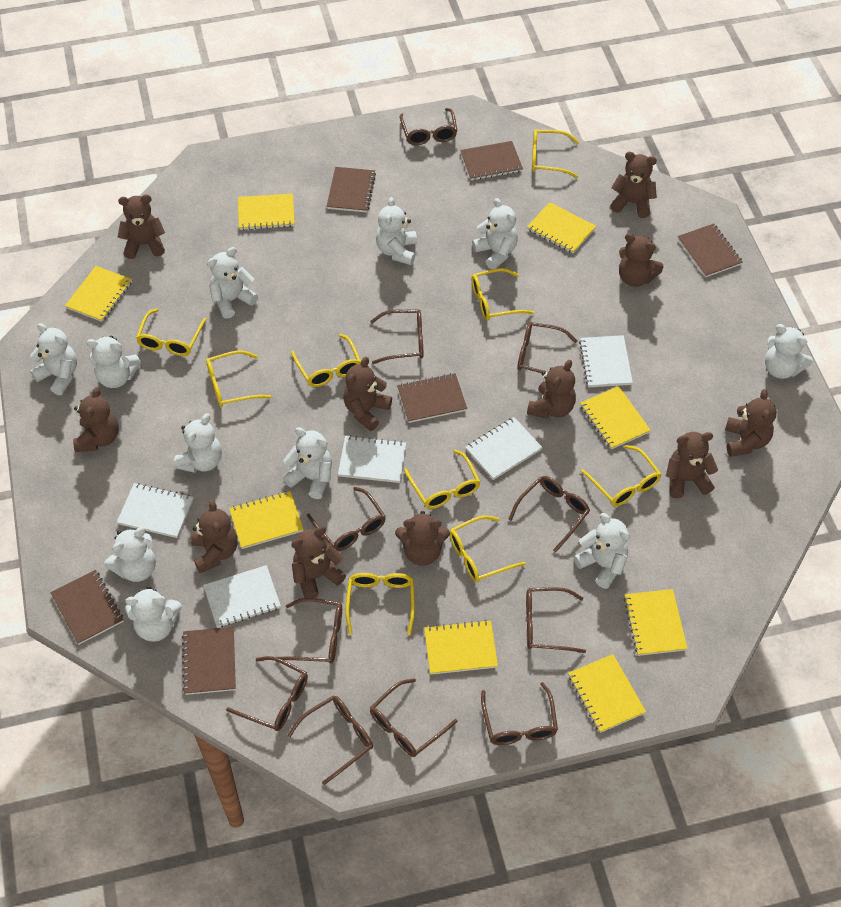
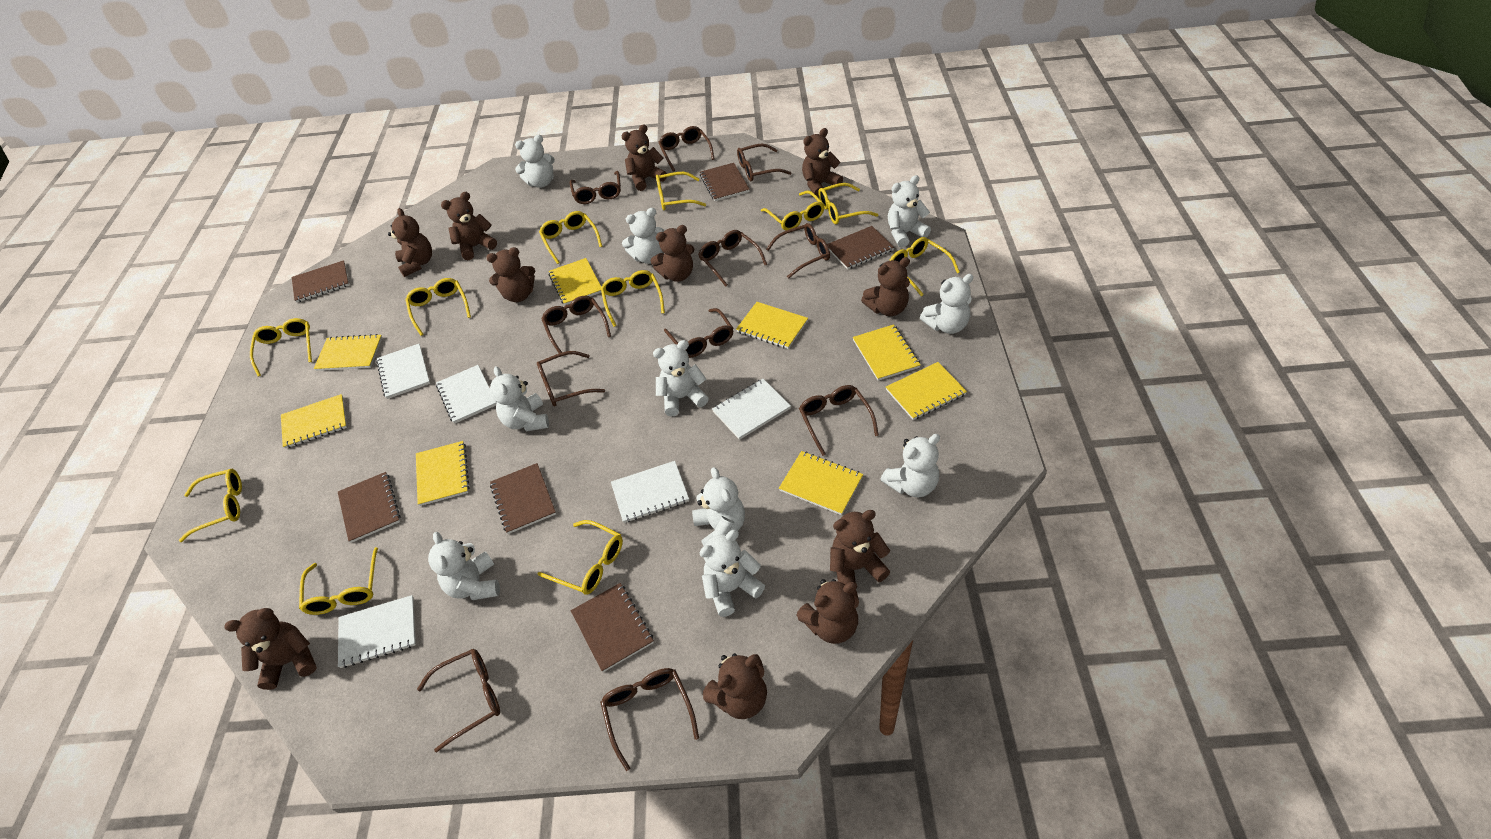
white teddy bear: [30,323,77,395] [87,336,141,388] [104,527,156,582] [125,586,182,642] [173,413,222,473] [207,247,258,319] [283,427,332,499] [376,197,417,265] [472,198,518,270] [574,513,630,589] [765,324,813,379] = 11 -> [428,532,500,600] [490,366,549,432] [515,135,555,188] [622,208,664,264] [653,340,709,417] [692,467,745,546] [699,530,765,617] [880,434,940,497] [888,175,931,248] [920,274,974,334] = 10
yellow glasses: [136,308,207,356] [206,350,271,407] [291,334,361,387] [346,573,415,635] [404,449,480,509] [450,515,526,582] [471,268,534,321] [532,129,579,178] [581,445,661,506] = 9 -> [179,469,242,542] [250,318,312,376] [299,547,378,615] [405,278,471,336] [537,520,623,595] [539,211,602,264] [601,270,665,327] [656,172,706,210] [761,190,825,230] [818,183,879,224] [889,237,960,296] = 11

